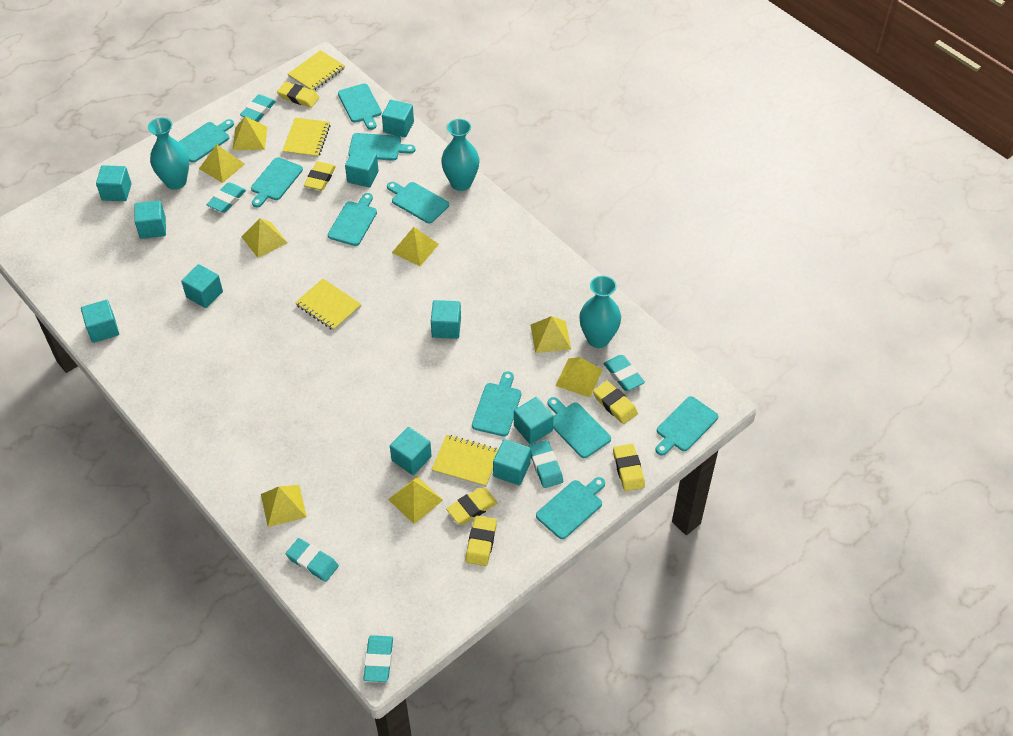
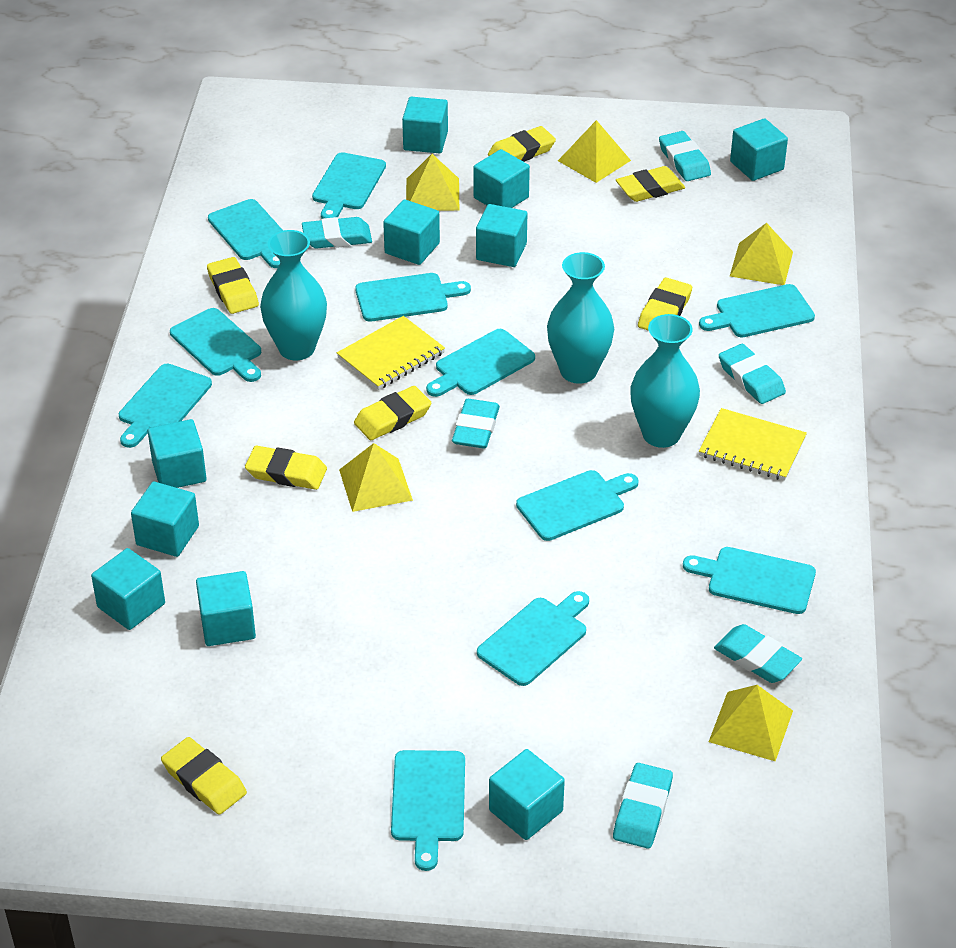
turquoise cutting board: [179,119,234,163] [251,157,303,207] [328,193,377,246] [338,83,382,130] [348,133,415,161] [387,182,449,223] [472,371,521,437] [536,477,605,539] [547,397,611,458] [655,396,718,456] = 10 -> [119,364,212,448] [170,308,261,382] [208,199,283,268] [312,152,386,219] [355,273,471,322] [391,750,465,871] [426,329,535,397] [477,591,589,686] [516,470,639,541] [683,547,816,614] [699,284,815,337] = 11
yellow eraser: [277,82,319,108] [304,161,336,190] [446,487,498,524] [465,516,497,566] [593,381,638,424] [613,444,645,491] = 6 -> [161,737,247,815] [207,257,259,314] [245,446,327,490] [354,386,432,440] [488,126,556,162] [616,166,685,202] [638,278,692,331] = 7
yellow notebook: [282,117,331,158] [288,50,345,90] [295,279,362,331] [431,435,499,487] = 4 -> [337,316,445,390] [699,408,807,481] = 2
yellow pyramid: [199,144,245,183] [233,116,267,150] [241,218,288,258] [261,485,307,527] [388,477,443,524] [392,227,439,266] [531,316,571,353] [555,357,602,398] = 8 -> [339,443,413,512] [406,154,459,211] [558,120,631,183] [709,685,793,761] [730,223,793,285] = 5

